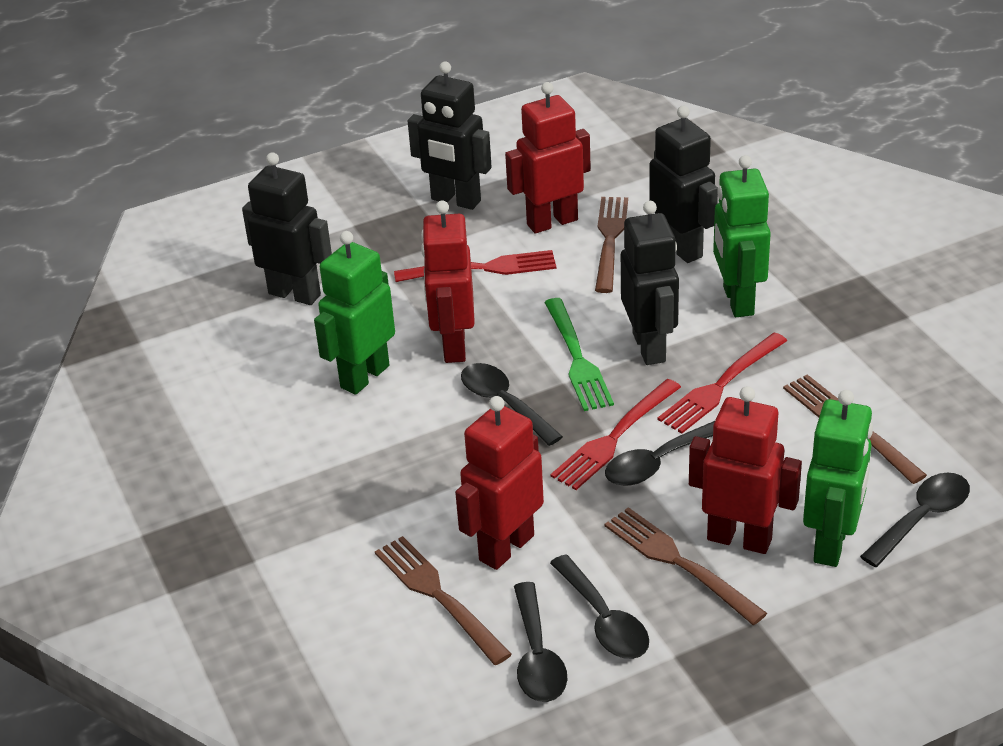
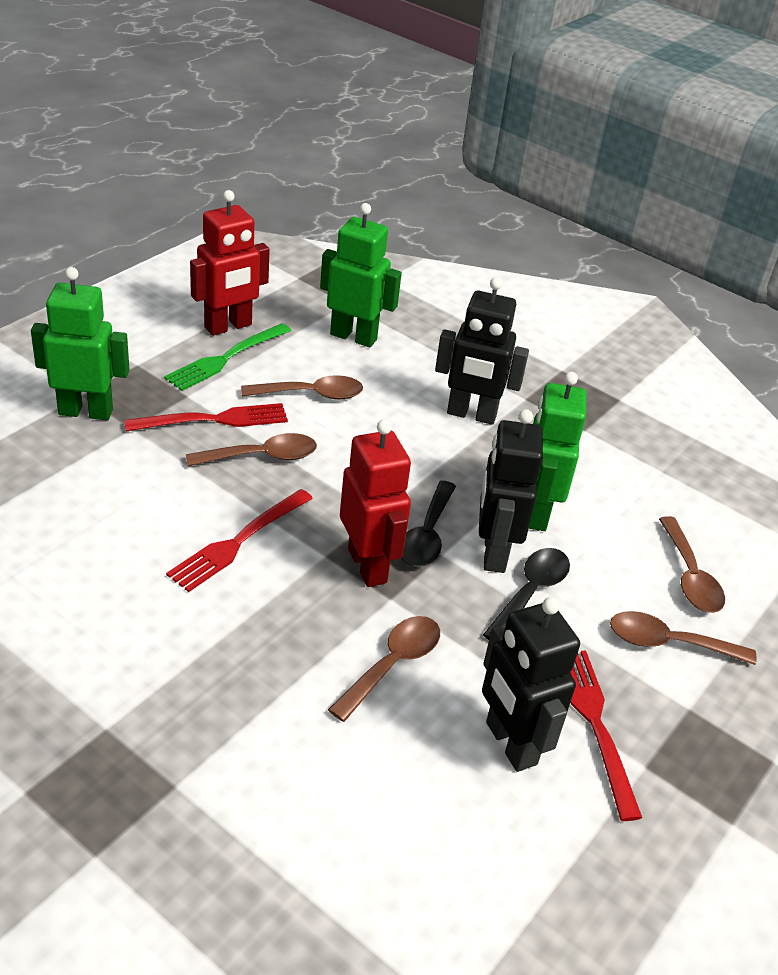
black robot: [242,152,332,305] [408,62,492,210] [621,201,679,365] [649,106,718,263] = 4 -> [435,277,529,425] [479,409,543,573] [482,597,580,772] = 3
black spoon: [461,363,563,446] [514,582,567,702] [550,555,649,659] [605,421,715,486] [860,473,970,567] = 5 -> [401,481,456,567] [483,548,570,640] = 2
brown fork: [375,536,512,665] [595,197,628,293] [604,507,767,625] [783,374,927,484] = 4 -> none = 0
brown spoon: none = 0 -> [186,433,317,466] [241,375,363,399] [328,616,440,722] [610,611,757,665] [659,516,725,613] = 5
red robot: [421,200,475,363] [455,396,544,570] [505,82,591,234] [689,386,802,554] = 4 -> [190,190,270,336] [340,420,411,587] = 2

